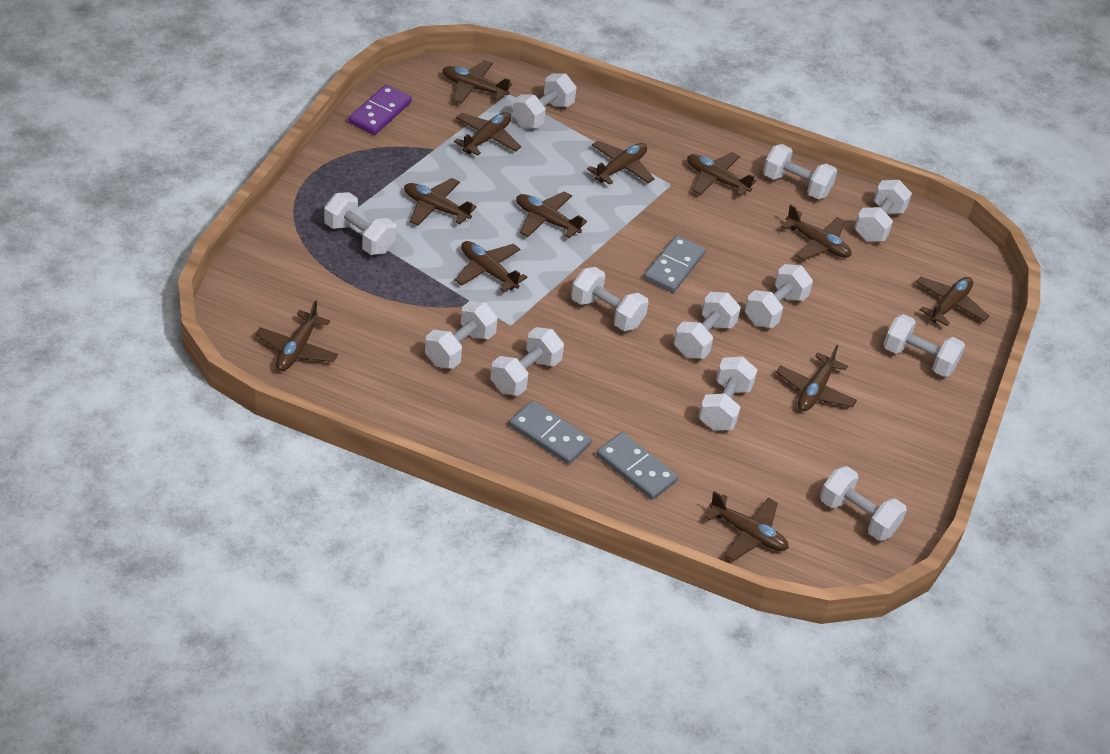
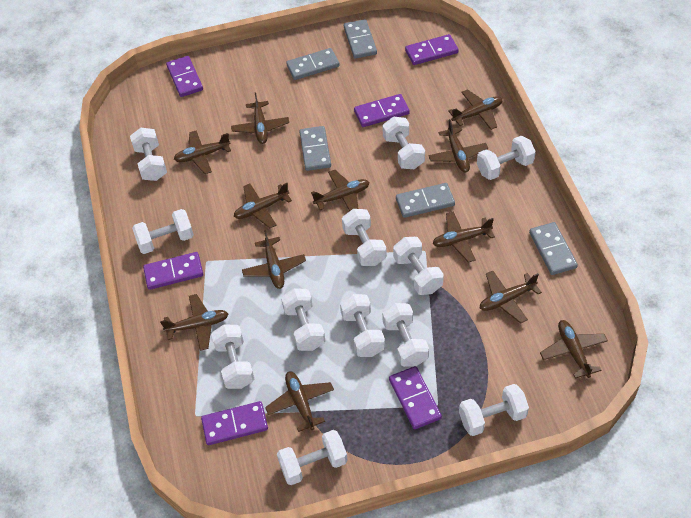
grey domino: [509,400,592,464] [596,432,678,500] [644,235,706,293] = 3 -> [286,48,340,80] [299,126,331,171] [344,19,377,59] [396,183,455,218] [529,222,578,275] = 5
purple domino: [348,85,412,135] = 1 -> [143,252,203,290] [166,56,203,97] [201,401,268,445] [354,94,410,127] [389,366,442,429] [405,34,458,65] = 6

